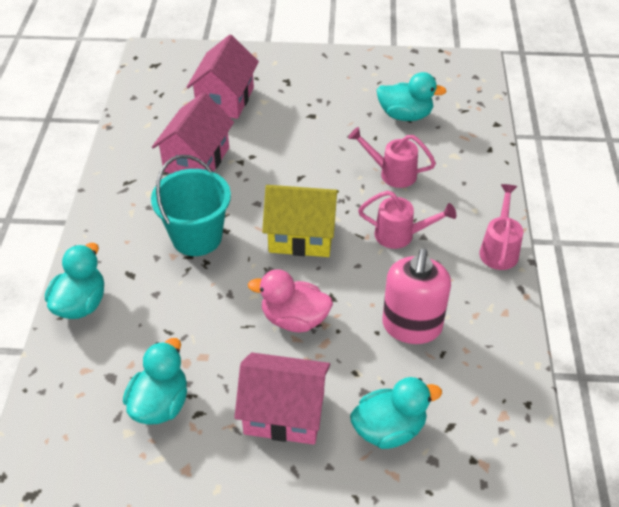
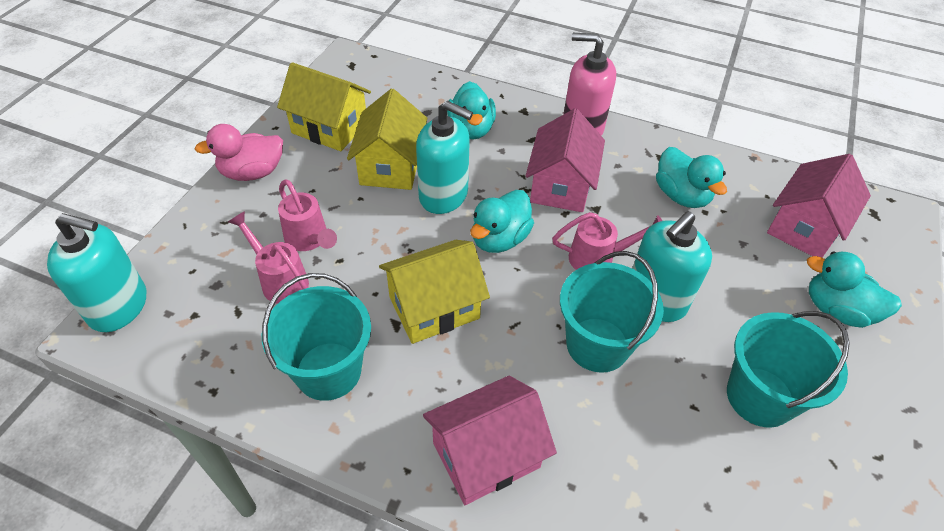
turquoise bucket: [151,155,231,256] = 1 -> [262,273,371,401] [560,251,664,373] [727,311,850,428] = 3
turquoise soap dispenser: none = 0 -> [47,213,146,332] [416,101,473,214] [632,211,712,322] = 3
yellow house: [262,185,339,257] = 1 -> [277,62,371,151] [347,89,427,190] [379,240,490,344] = 3

